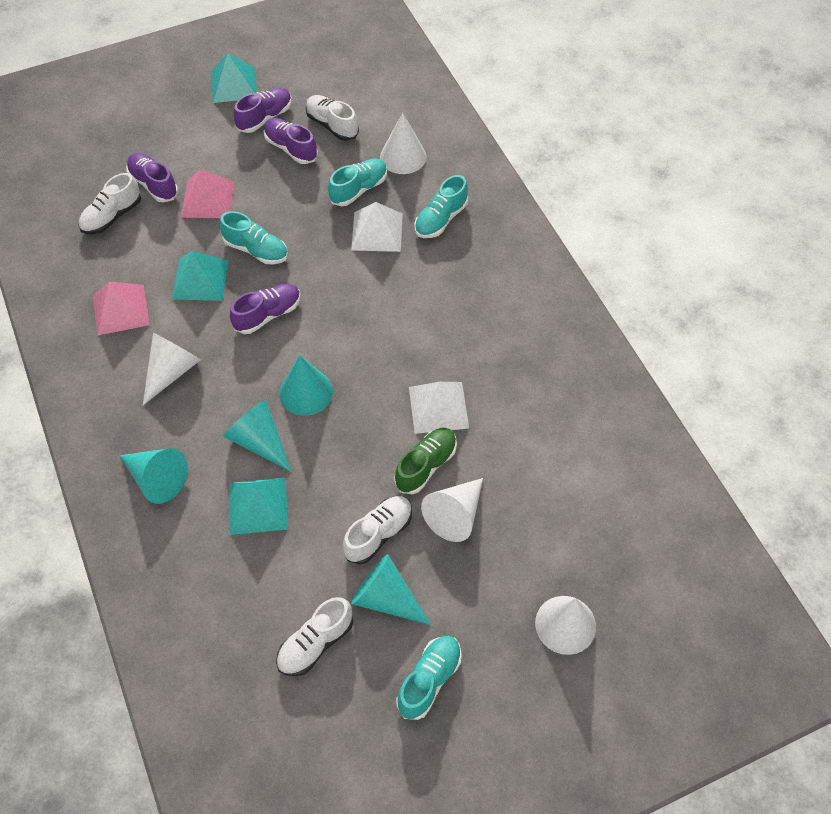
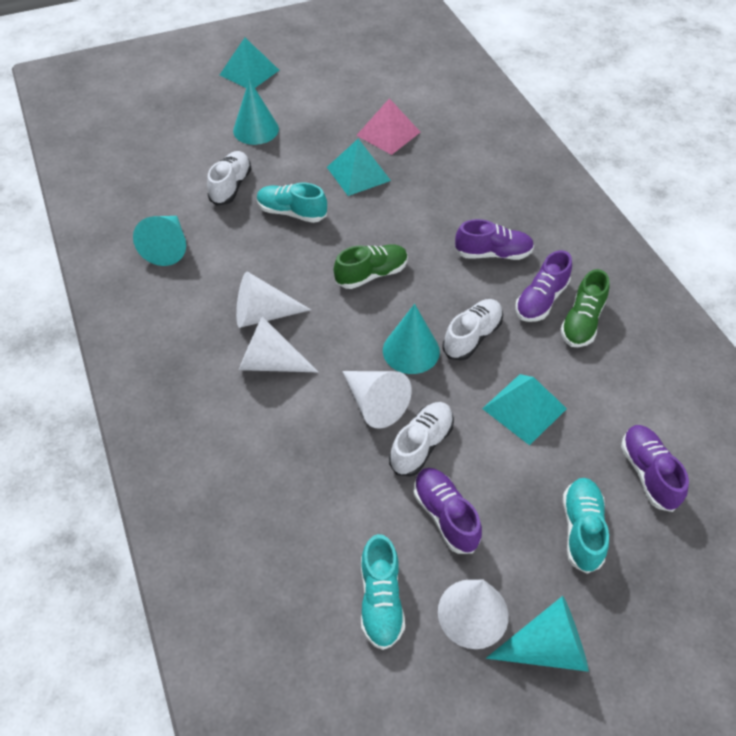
green shoe: [394,428,457,494] = 1 -> [334,244,408,289] [560,269,609,347] = 2
pink pyramid: [93,281,149,336] [181,169,234,218] = 2 -> [356,98,420,155] = 1
turquoise shoe: [219,211,288,264] [328,158,387,206] [396,636,462,720] [414,175,468,238] = 4 -> [257,183,327,223] [361,534,405,650] [563,478,609,574] = 3
white pyramid: [351,202,403,252] [409,382,469,434] = 2 -> none = 0
white shoe: [79,173,141,234] [276,597,353,676] [306,95,359,141] [343,496,412,564] = 4 -> [207,151,251,206] [389,402,454,477] [443,299,503,361] = 3

